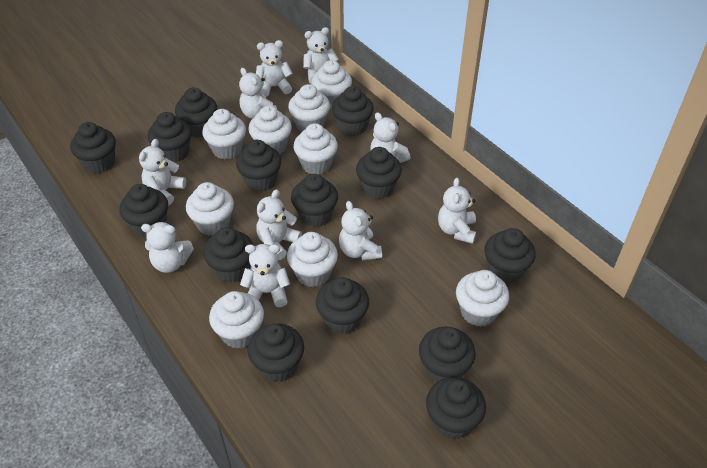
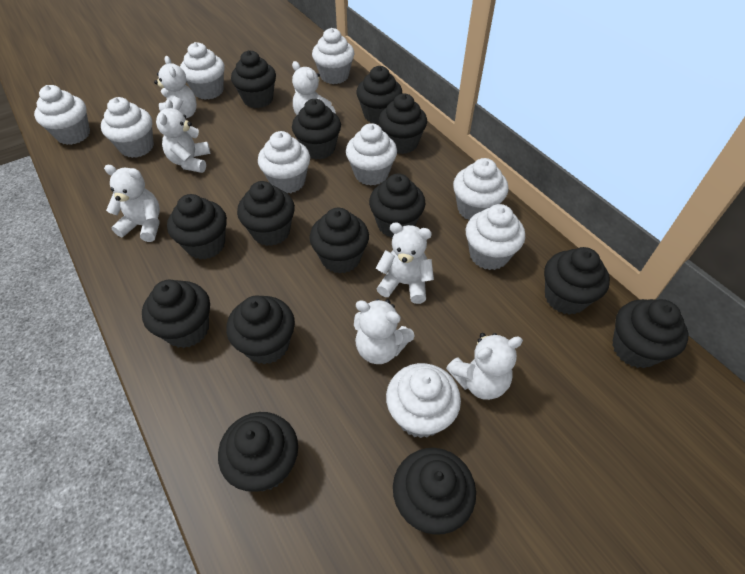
white teddy bear: [139,139,186,205] [141,222,194,273] [239,68,277,119] [240,244,290,307] [256,40,293,97] [256,189,302,260] [303,27,339,84] [339,201,382,260] [370,112,410,163] [438,178,476,244] = 10 -> [104,165,160,242] [154,56,197,118] [156,99,211,173] [292,61,336,115] [354,299,415,364] [376,223,434,304] [446,333,523,400] = 7

